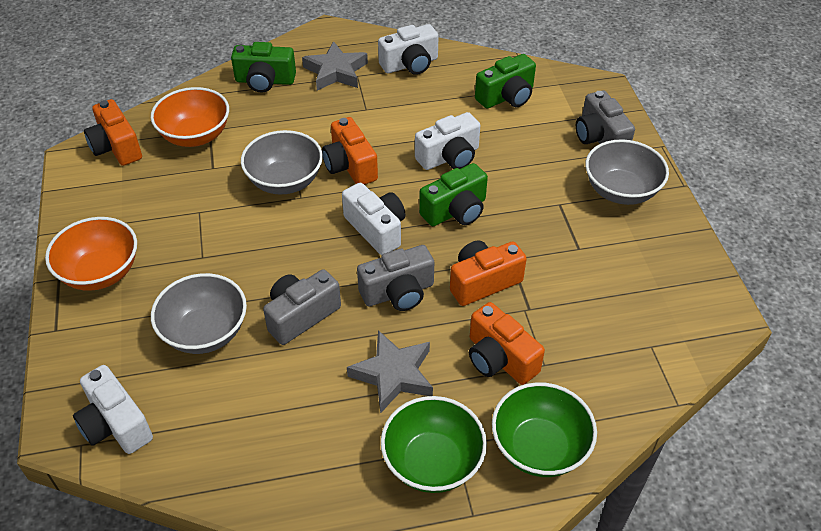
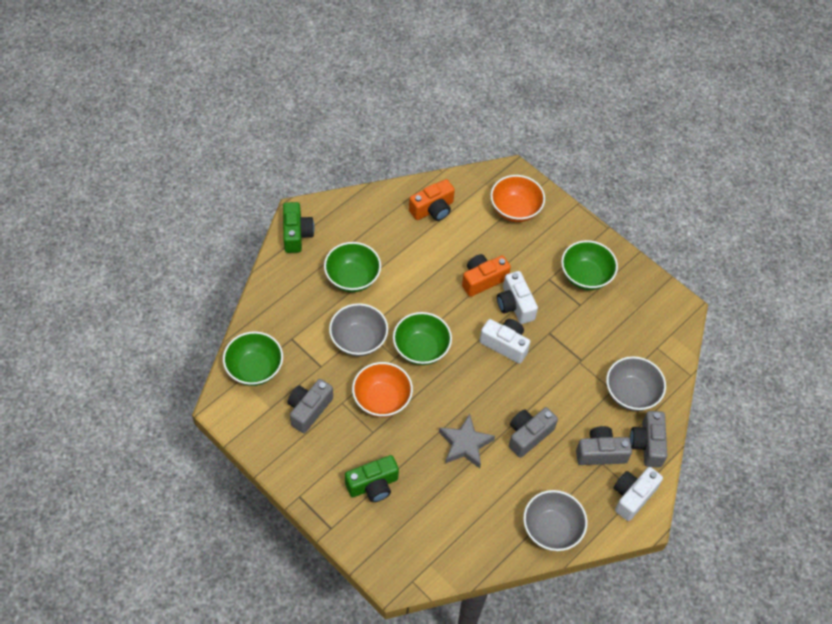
green bowl: [381,396,487,493] [492,382,597,477] = 2 -> [223,331,283,386] [324,242,381,292] [393,312,452,365] [561,240,618,290] = 4
green camera: [231,42,296,92] [419,163,488,226] [475,54,536,109] = 3 -> [283,202,314,253] [345,455,399,502] = 2
grey camera: [263,269,341,345] [357,245,434,311] [576,90,635,144] = 3 -> [287,379,333,433] [509,407,558,458] [576,426,632,465] [630,411,667,468] = 4
grey star: [302,41,368,91] [347,330,433,414] = 2 -> [439,414,495,469] = 1
orange camera: [84,99,142,166] [322,117,378,185] [450,240,527,306] [469,302,545,385] = 4 -> [409,179,455,221] [462,254,511,297] = 2
white camera: [73,365,153,454] [342,183,406,255] [378,24,439,75] [415,112,480,170] = 4 -> [479,319,530,364] [497,271,538,324] [614,467,663,521] = 3

